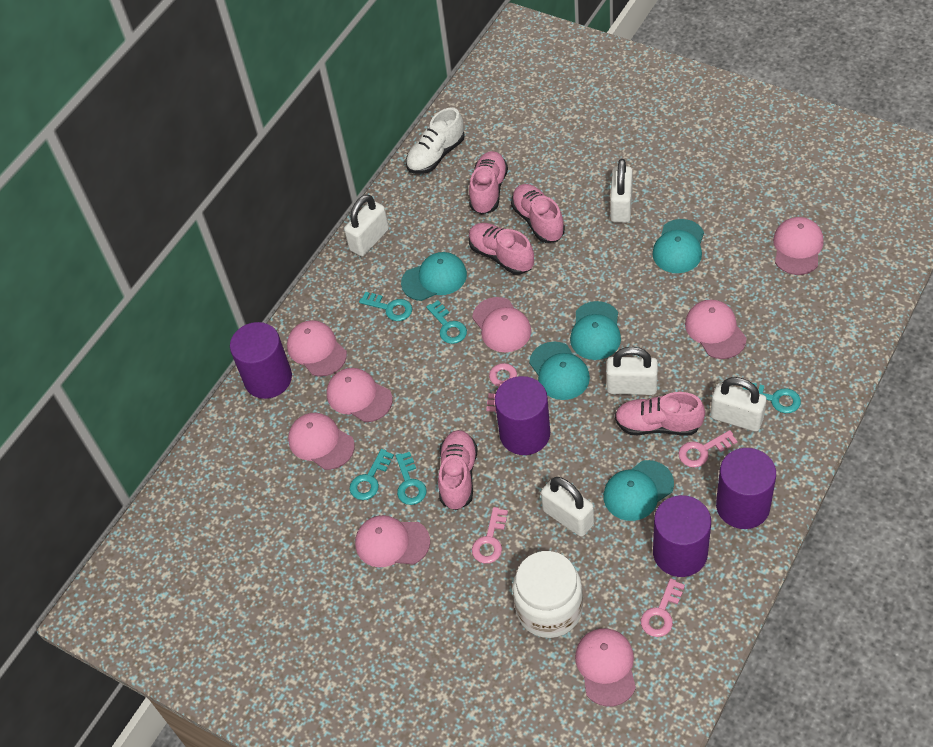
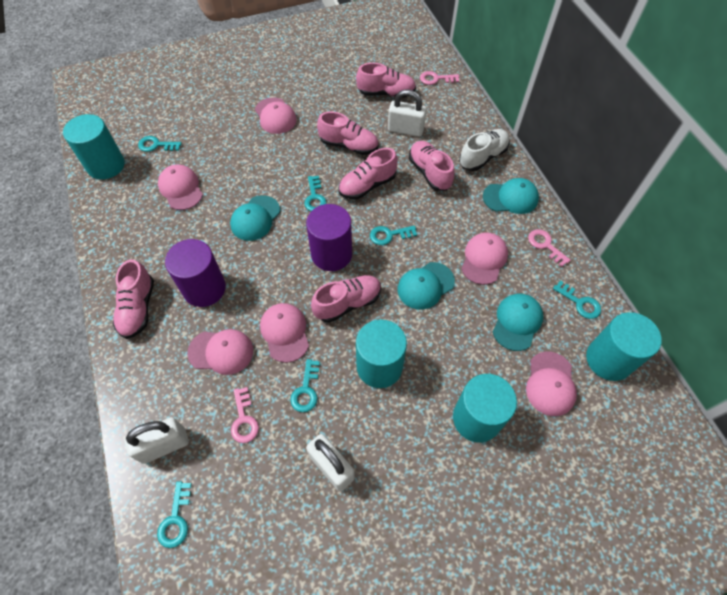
pink cap: [287,320,347,377] [288,413,355,470] [327,368,393,422] [355,515,430,567] [472,297,531,352] [575,628,636,707] [685,300,746,359] [773,217,824,275] = 8 -> [158,164,203,210] [187,329,253,375] [255,97,297,134] [260,303,309,363] [461,233,508,285] [526,352,577,416] = 6
pink key: [472,507,508,563] [486,363,517,413] [641,578,685,637] [679,430,738,467] = 4 -> [231,387,259,443] [420,71,459,85] [528,229,571,267] = 3
pink shoe: [438,430,478,510] [469,151,508,214] [469,223,534,275] [511,184,565,243] [615,392,705,435] = 5 -> [113,259,154,339] [311,275,381,323] [317,112,378,155] [338,148,398,199] [356,63,416,98] [409,141,454,191] = 6
purple cylinder: [230,322,292,399] [495,376,550,455] [653,495,711,577] [716,448,776,529] = 4 -> [165,239,226,307] [306,204,352,271] = 2
turquoise cap: [401,252,467,301] [529,342,590,400] [570,301,621,360] [603,460,674,521] [652,219,704,273] = 5 -> [230,195,280,241] [398,262,455,310] [483,178,539,214] [493,293,543,351] = 4
turquoise cylinder: none = 0 -> [63,114,125,180] [356,319,407,388] [453,374,517,443] [586,312,662,381] = 4
turquoise key: [350,449,394,500] [359,292,412,321] [396,452,427,505] [426,300,467,344] [743,383,801,413] = 5 -> [138,136,182,152] [157,481,192,548] [290,359,320,412] [304,176,327,211] [370,225,417,245] [553,280,601,319] = 6
white jar: [513,551,583,638] = 1 -> none = 0
white padlock: [344,194,389,256] [541,477,594,537] [606,347,658,395] [610,159,633,223] [710,377,767,432] = 5 -> [125,418,189,464] [306,434,355,491] [388,90,427,137] = 3

